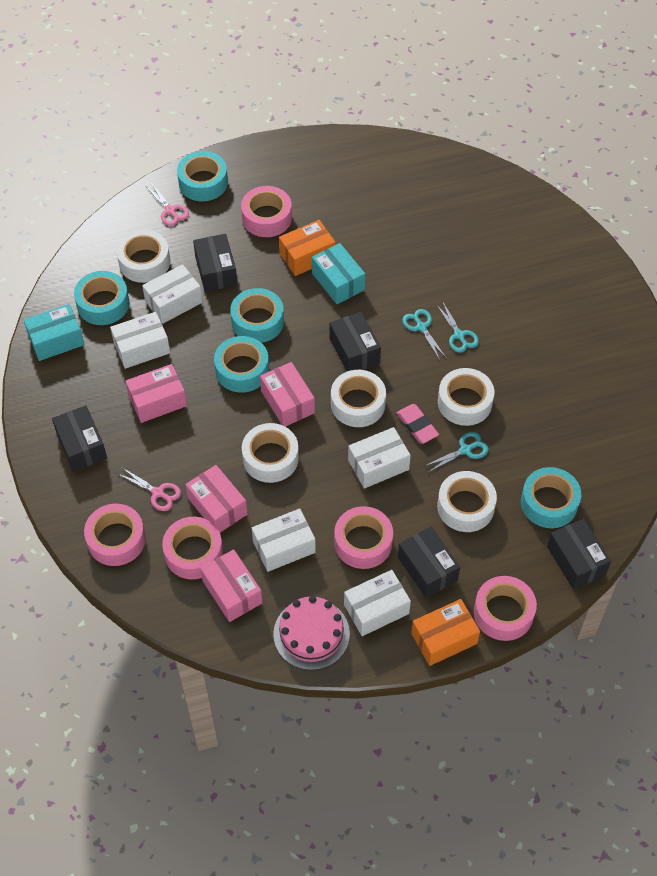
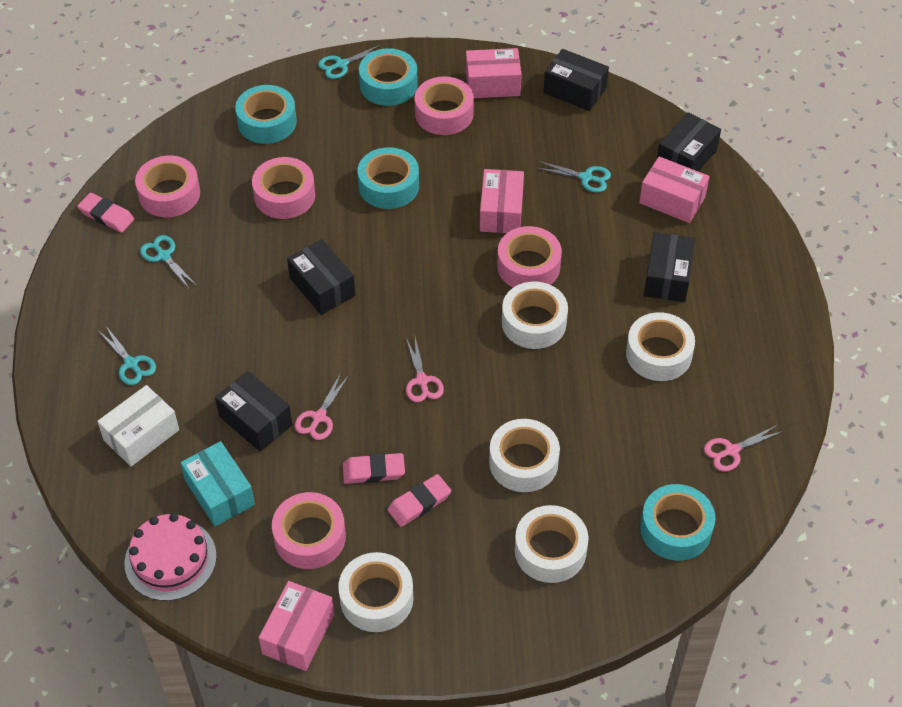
orange box: [279,220,335,276] [411,599,480,666] = 2 -> none = 0
pink eraser: [396,404,439,444] = 1 -> [77,193,135,233] [343,453,405,484] [388,474,451,527] = 3
pink scissors: [118,468,181,511] [147,184,189,226] = 2 -> [295,373,348,440] [406,338,444,402] [704,425,783,472] = 3
turquoise box: [24,304,85,361] [312,243,365,304] = 2 -> [180,441,255,526] = 1
turquoise scissors: [402,309,446,360] [425,432,489,472] [436,301,479,353] = 3 -> [99,326,156,385] [140,235,197,289] [318,44,385,79] [537,161,611,193] = 4
turquoise tape: [74,271,129,325] [177,151,228,201] [214,336,269,393] [230,288,284,343] [521,467,581,528] = 5 -> [235,85,297,144] [358,147,419,209] [359,48,418,106] [640,484,716,561] = 4
white box: [110,312,170,369] [142,264,202,324] [252,509,316,572] [344,570,411,636] [348,427,411,489] = 5 -> [97,385,179,467] = 1

